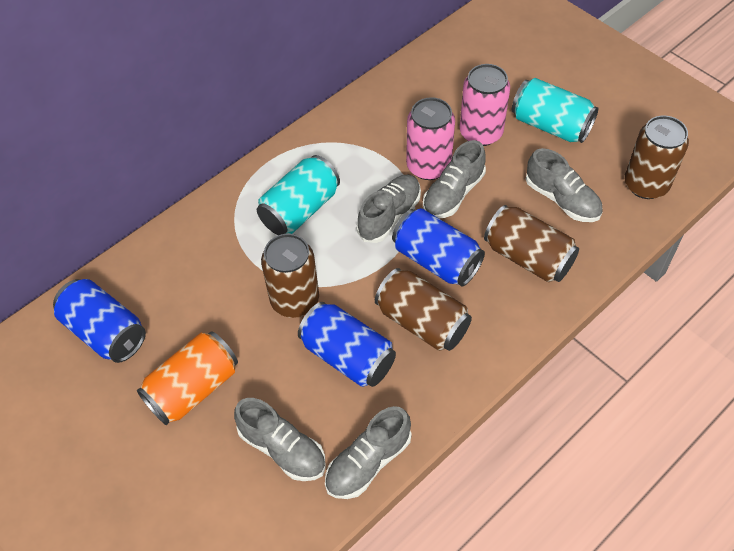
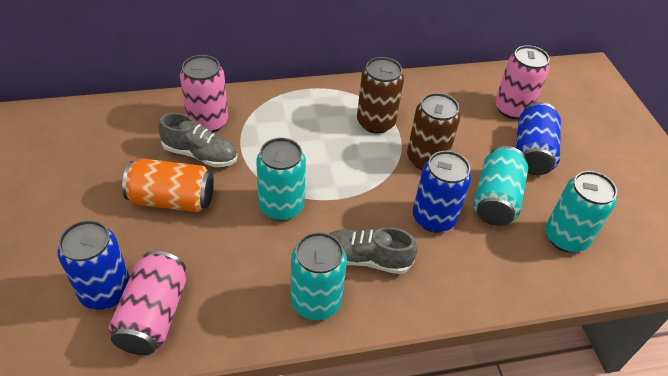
brown can: [261,234,319,318] [375,268,472,351] [484,205,579,282] [624,115,689,199] = 4 -> [357,57,404,133] [407,93,461,170] = 2
grey shoe: [234,398,326,481] [325,406,412,499] [357,175,421,243] [423,140,486,218] [526,148,603,222] = 5 -> [158,113,237,167] [329,227,417,274] = 2
pink can: [406,97,455,180] [459,64,510,146] = 2 -> [108,251,186,355] [180,55,228,133] [495,45,550,119] = 3
turquoise can: [257,155,340,235] [512,78,598,143] = 2 -> [256,138,306,221] [291,232,347,320] [473,146,528,226] [545,171,617,252] = 4

